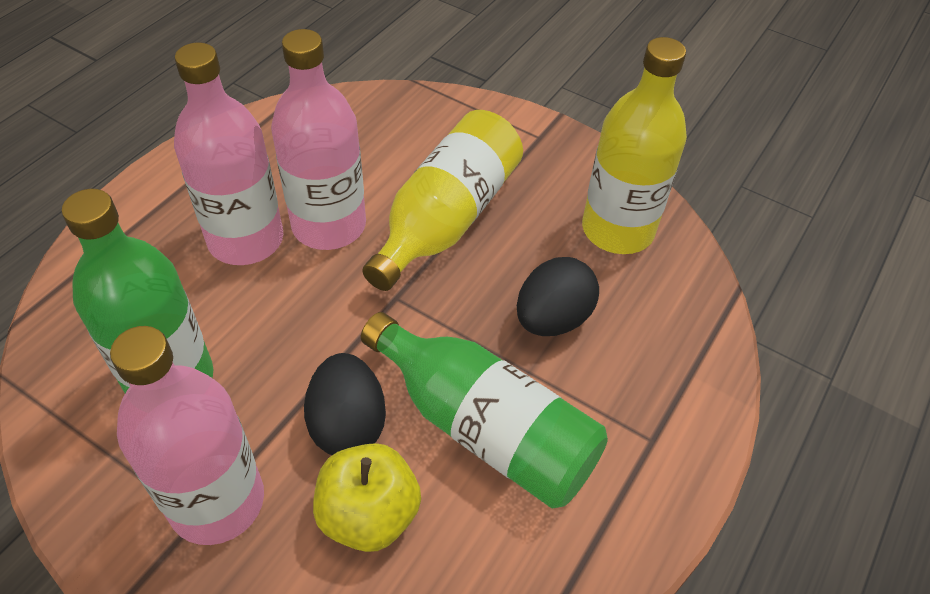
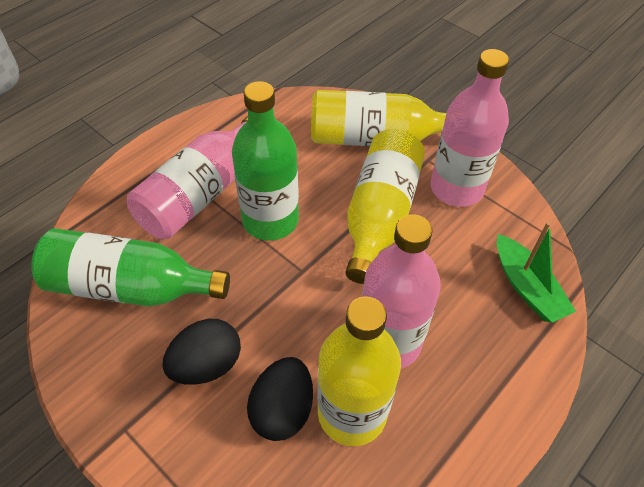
green boat: none = 0 -> [497,222,576,323] = 1
yellow apple: [313,443,421,552] = 1 -> none = 0
yellow bottle: [362,110,523,291] [582,37,687,254] = 2 -> [311,90,446,146] [317,296,401,446] [346,129,425,284] = 3

